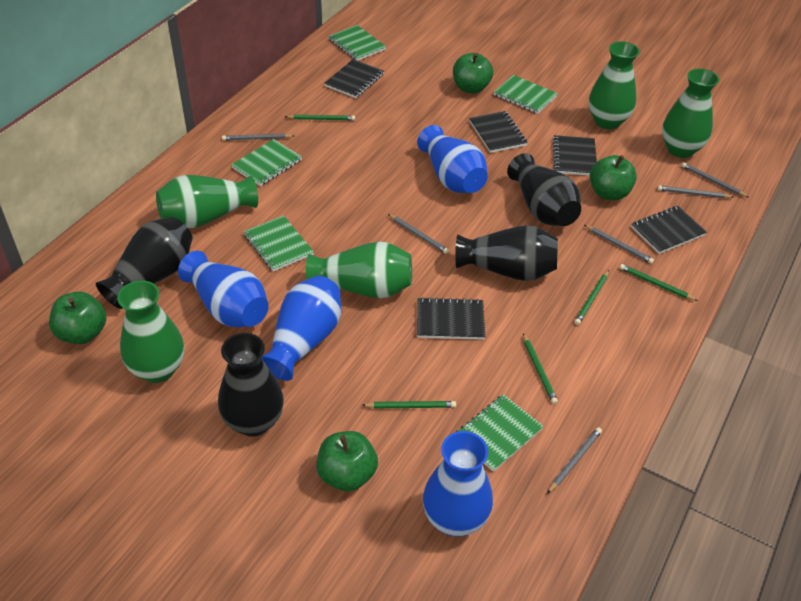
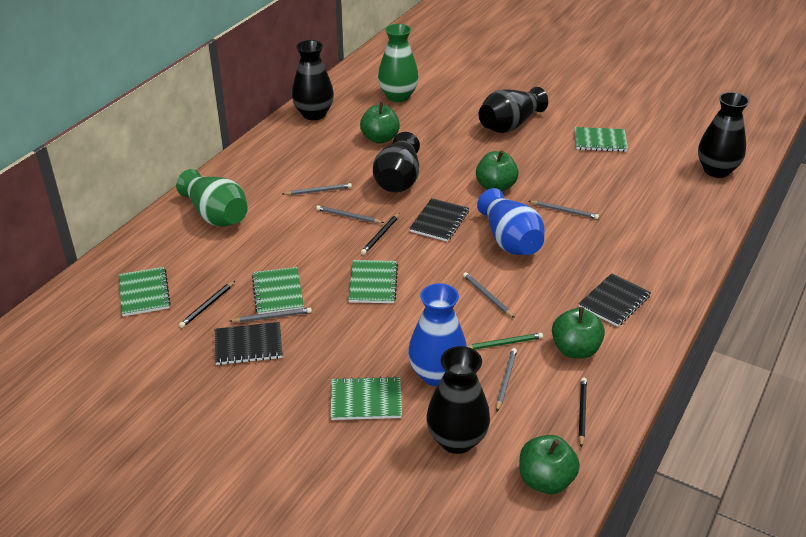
black notebook: [324,59,384,98] [417,297,485,340] [469,111,528,153] [553,135,597,176] [631,206,707,254] = 5 -> [215,322,283,365] [409,198,469,242] [579,273,651,327] = 3
black pencil: none = 0 -> [179,281,235,328] [361,213,400,255] [579,378,587,448] = 3
black vase: [96,217,193,309] [218,333,284,437] [455,225,558,281] [507,153,581,226] = 4 -> [292,40,334,120] [373,132,420,192] [426,346,490,454] [479,87,548,133] [698,92,750,178] = 5
blue vase: [178,251,268,327] [261,276,341,381] [417,125,488,193] [423,431,493,537] = 4 -> [408,283,467,386] [477,188,545,255] = 2
green pencil: [285,115,355,120] [362,401,456,408] [523,333,558,404] [575,270,609,325] [620,264,698,301] = 5 -> [467,333,543,350] = 1
green vase: [117,281,184,383] [156,175,258,228] [306,242,412,298] [589,41,640,129] [662,68,719,158] = 5 -> [176,169,248,227] [378,24,419,102] = 2

